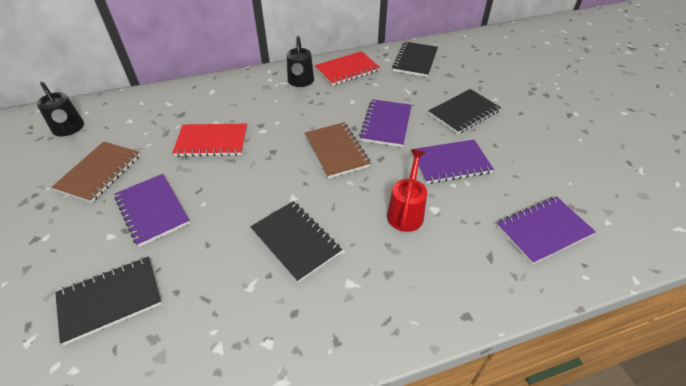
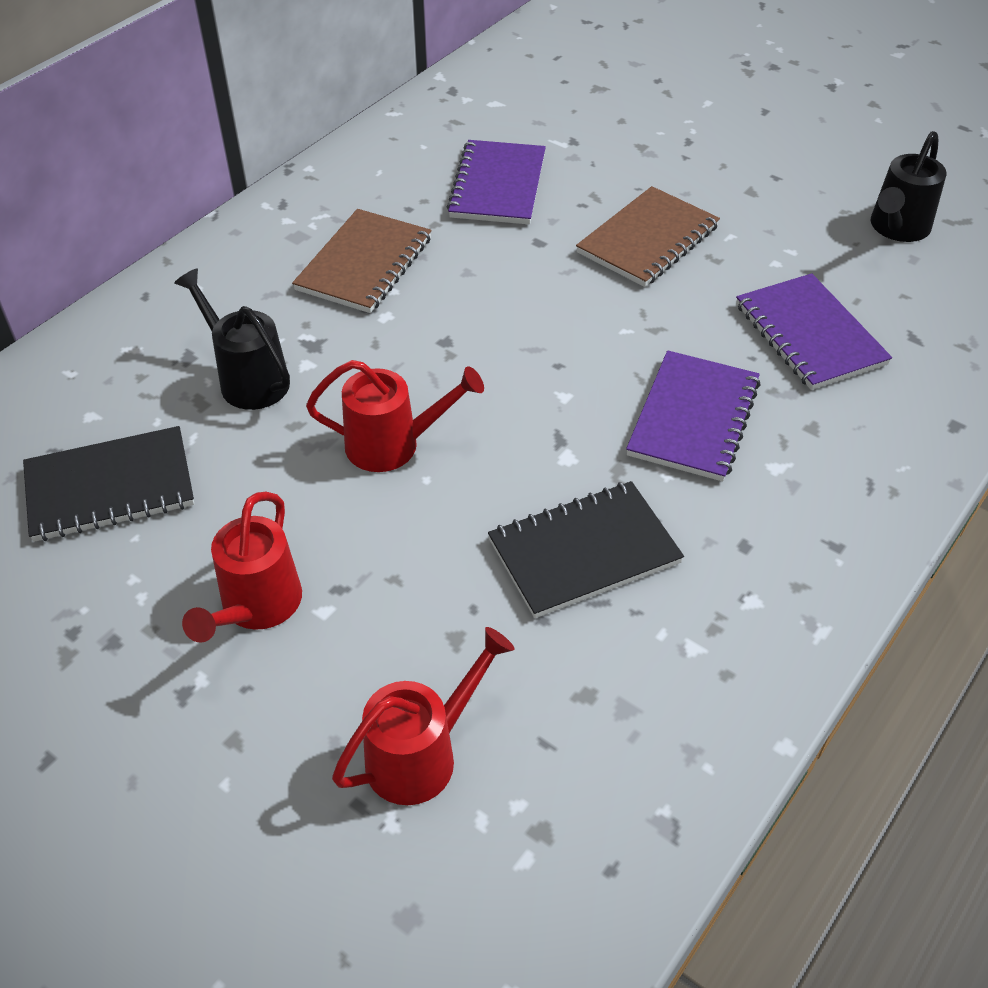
black notebook: [55,256,162,345] [250,201,342,283] [392,42,438,77] [428,89,501,134] = 4 -> [23,426,194,542] [488,481,684,618] = 2
purple notebook: [114,174,190,247] [359,99,412,147] [411,140,494,184] [496,196,596,265] = 4 -> [447,140,546,225] [626,350,761,481] [736,273,892,390] = 3
red notebook: [172,124,247,157] [315,51,380,86] = 2 -> none = 0
red watering can: [387,150,427,232] = 1 -> [182,492,302,642] [306,360,484,472] [332,627,514,805] = 3

